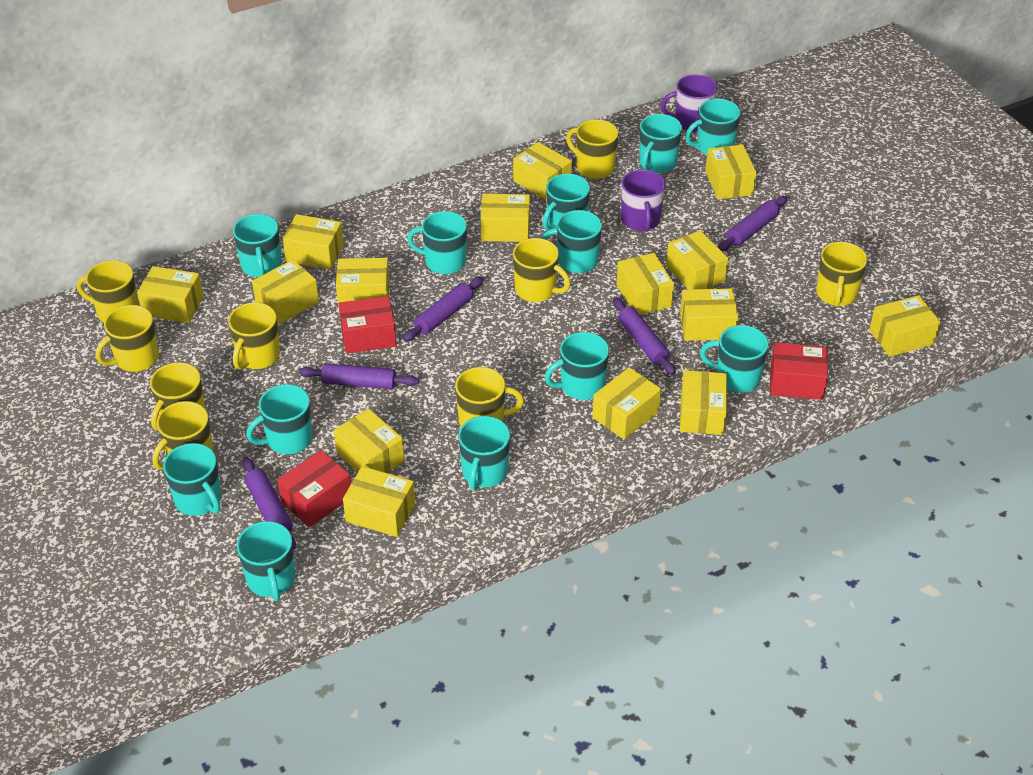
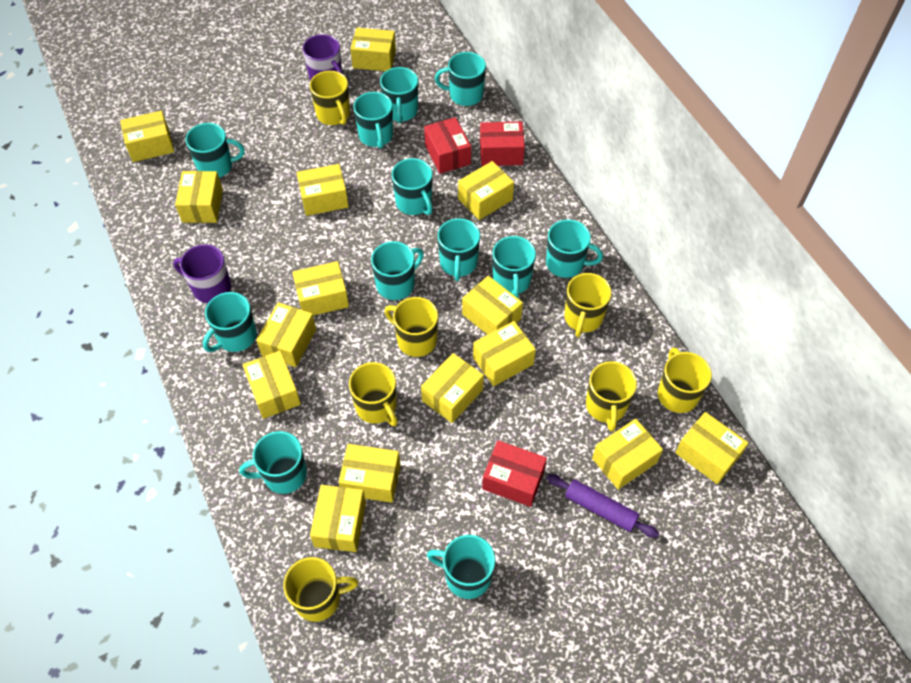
purple rolling pin: [242,457,296,550] [299,363,419,389] [403,277,483,342] [613,298,676,375] [718,196,787,251] = 5 -> [547,474,659,538] = 1
yellow mug: [77,260,139,323] [95,305,159,372] [150,362,205,431] [152,401,214,470] [228,302,280,370] [455,367,524,426] [513,238,570,302] [566,119,618,179] [816,242,868,307] = 9 -> [283,557,358,622] [310,71,350,125] [349,362,398,426] [385,297,438,357] [564,273,612,337] [586,361,637,431] [658,348,712,413] = 7

